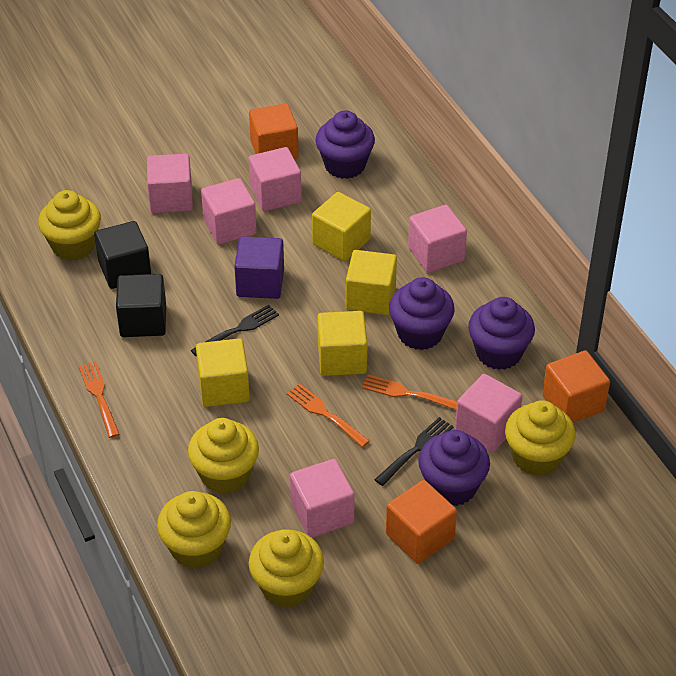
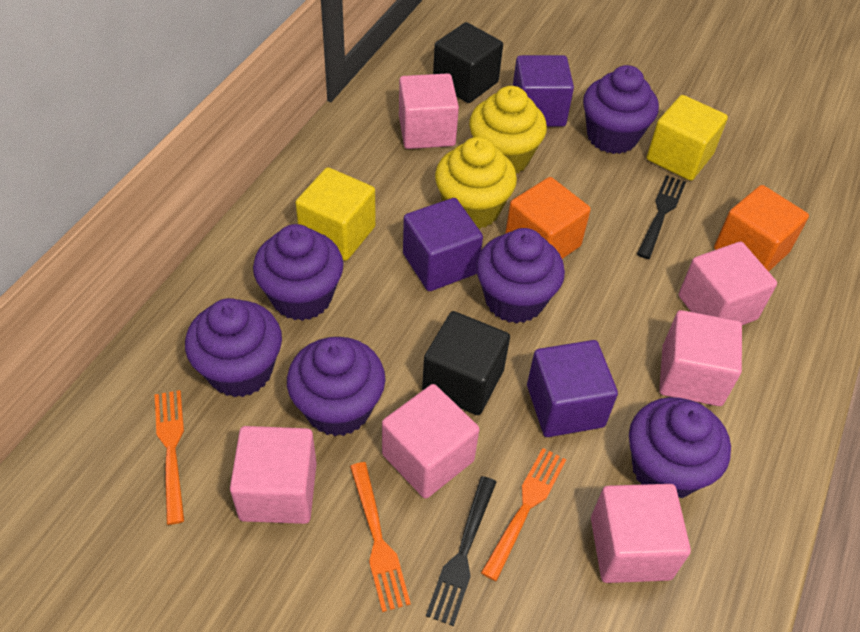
orange cube: [249,103,299,159] [386,480,457,564] [542,350,610,423] = 3 -> [505,177,591,259] [714,185,809,272] = 2
purple cube: [234,236,284,299] = 1 -> [403,198,483,291] [513,55,574,127] [527,340,618,437] = 3
purple cupcake: [316,110,375,179] [389,277,455,350] [418,430,490,506] [468,297,535,370] = 4 -> [185,298,282,398] [253,224,344,321] [287,337,385,436] [476,228,565,324] [583,65,659,154] [629,397,731,498] = 6
yellow cube: [196,338,250,407] [312,192,371,261] [317,311,367,376] [346,250,397,315] = 4 -> [295,167,376,261] [647,95,728,181] = 2
yellow cupcake: [38,190,101,261] [157,491,231,569] [188,418,259,494] [249,529,324,608] [505,400,576,476] = 5 -> [435,137,517,229] [469,86,547,174] = 2

